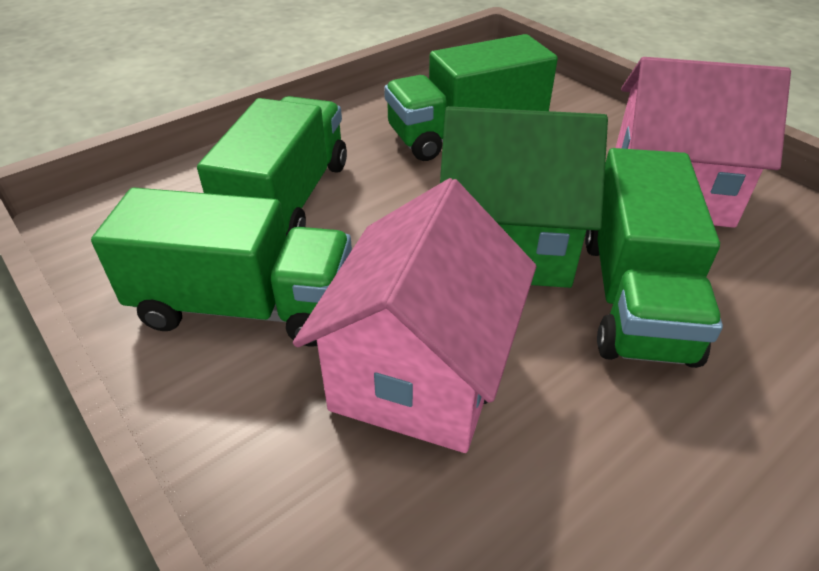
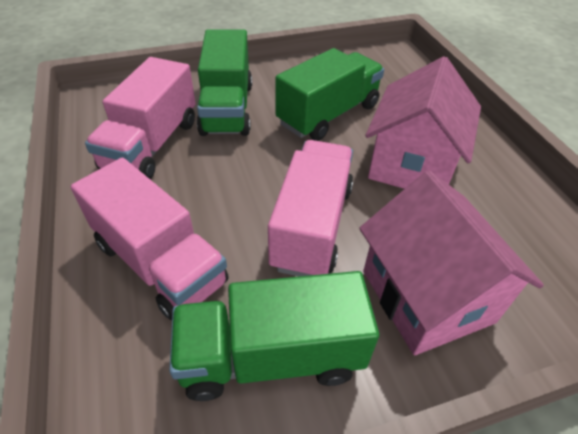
green house: [440,106,608,288] = 1 -> none = 0
green truck: [91,188,352,347] [197,96,347,237] [384,34,558,161] [585,148,723,368] = 4 -> [169,271,379,401] [197,29,252,136] [275,48,384,141] = 3
pink truck: none = 0 -> [71,158,229,321] [85,57,196,179] [268,140,353,276] = 3

